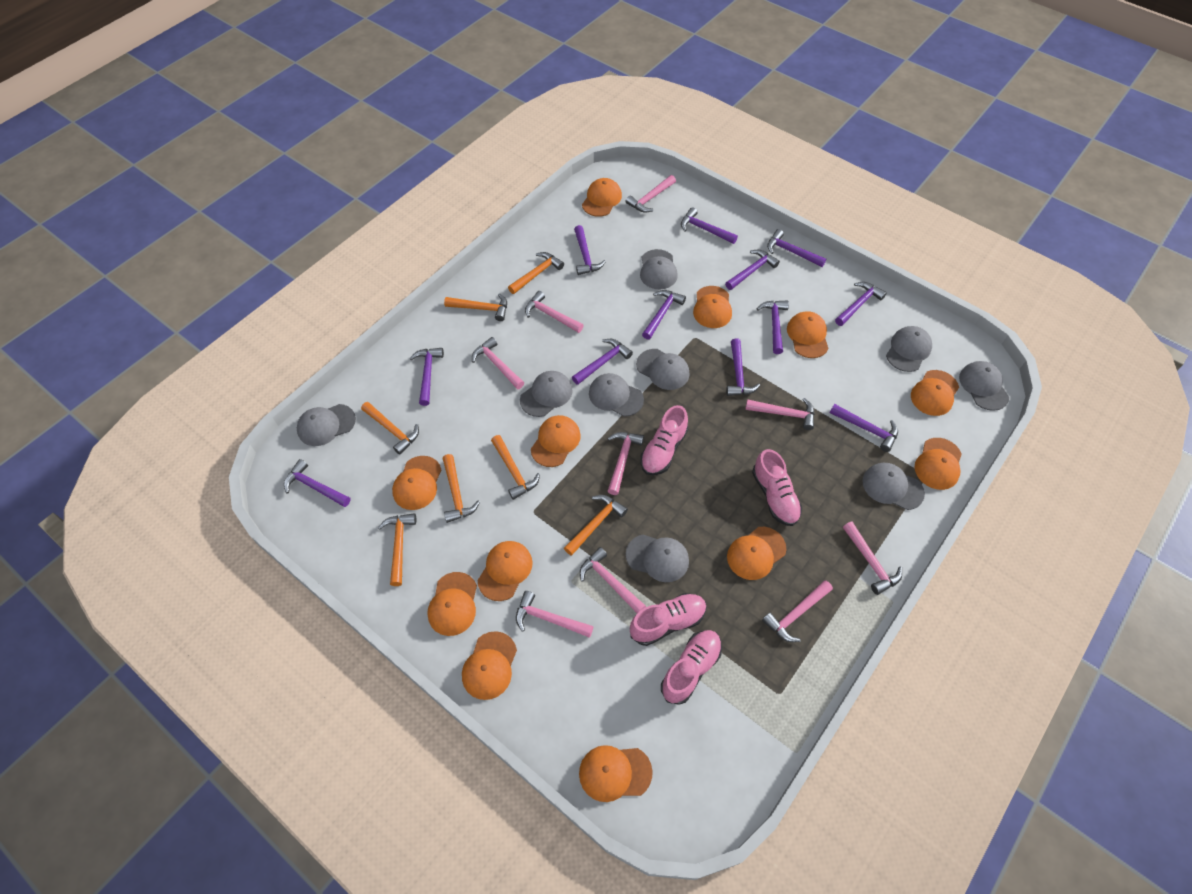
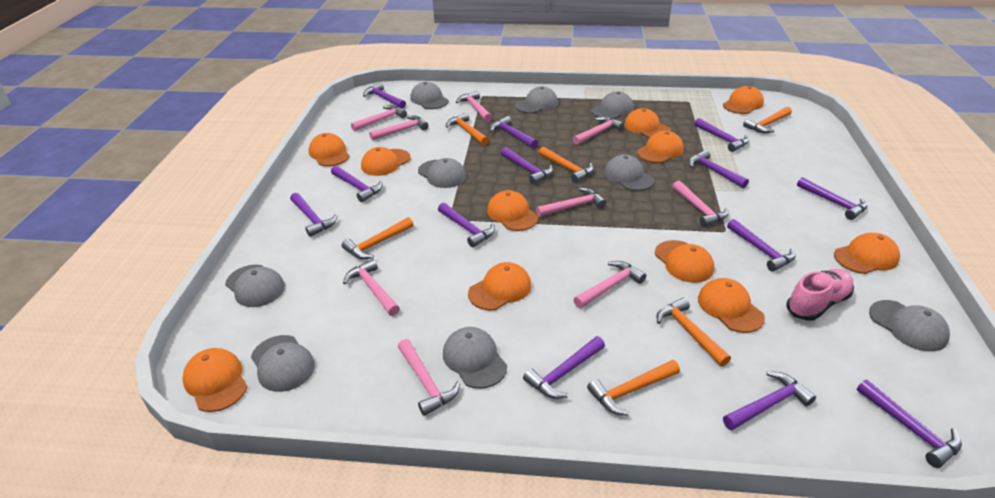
orange cap: [392,456,441,510] [427,572,477,636] [462,631,517,700] [477,541,533,601] [531,415,581,467] [579,745,653,802] [582,178,622,217] [693,286,732,328] [727,527,787,580] [787,311,829,358] [911,370,959,416] [914,438,962,490] = 12 -> [182,348,247,412] [309,133,350,166] [361,147,411,176] [468,262,531,310] [487,190,538,231] [624,108,671,138] [637,131,684,163] [655,240,714,283] [698,278,765,333] [723,86,764,114] [834,233,900,274] = 11
orange hammer: [361,402,419,455] [378,513,416,586] [443,454,480,523] [444,293,507,321] [491,435,540,500] [508,252,564,294] [564,495,628,556] = 7 -> [342,217,414,259] [445,113,489,145] [539,147,593,183] [587,360,680,416] [657,297,731,367] [743,107,792,133] = 6
pink shoe: [630,593,707,646] [641,405,688,475] [661,630,722,705] [752,449,802,526] = 4 -> [786,269,854,321] = 1
purple hammer: [284,459,351,507] [409,348,444,406] [572,339,633,385] [574,225,606,275] [642,290,686,340] [681,207,738,244] [725,250,780,290] [726,338,760,396] [757,300,789,354] [767,229,826,267] [830,404,898,452] [835,282,887,326] = 12 -> [290,193,337,237] [331,165,383,202] [363,82,406,108] [438,203,495,247] [490,116,538,148] [501,147,553,184] [523,336,605,399] [688,150,749,188] [694,118,749,152] [723,371,816,430] [727,219,796,272] [797,177,867,220] [857,379,962,468] = 13

